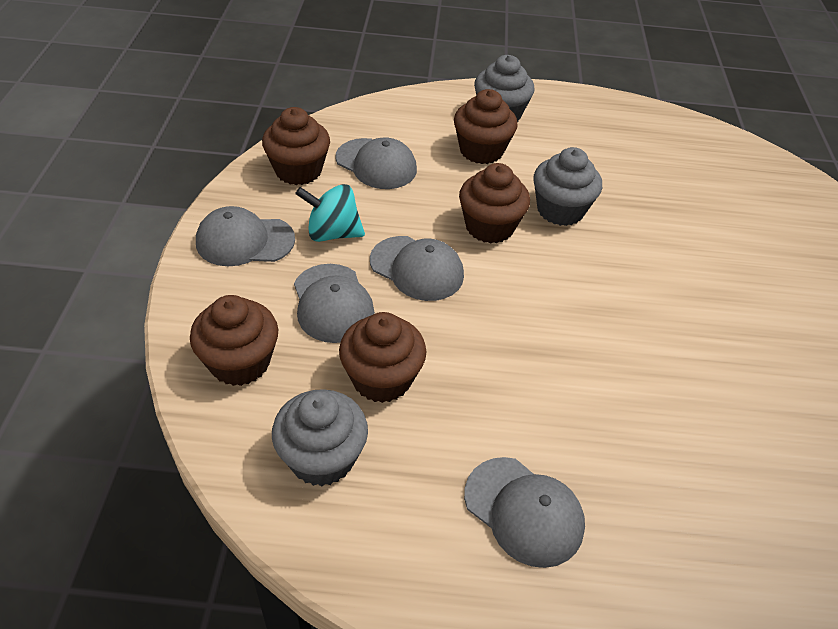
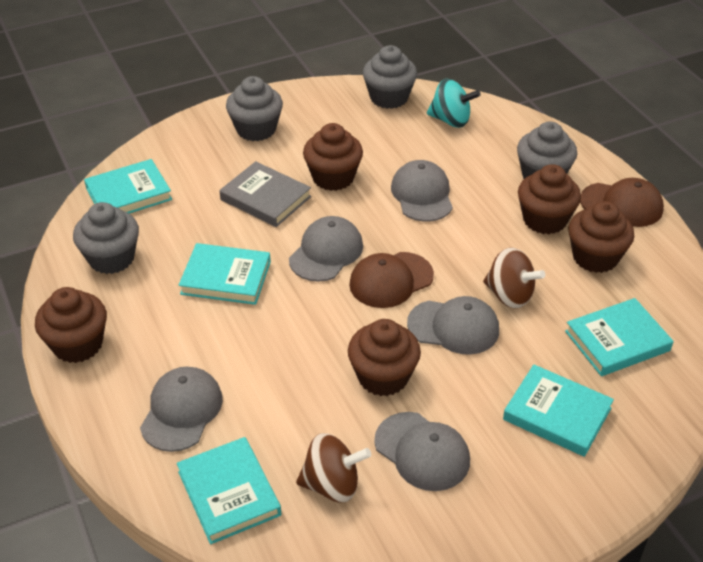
brown cap: none = 0 -> [349,252,434,308] [580,178,664,227] = 2
brown spinning top: none = 0 -> [296,433,371,503] [483,247,545,308] = 2
grey book: none = 0 -> [219,161,311,227] = 1
grey cupcake: [272,389,368,486] [474,55,534,122] [533,147,602,226] = 3 -> [73,202,139,274] [226,76,283,141] [363,45,417,109] [517,121,577,179] = 4
turquoise book: none = 0 -> [84,159,172,213] [177,437,281,544] [179,243,271,305] [503,364,614,457] [565,298,674,376] = 5

